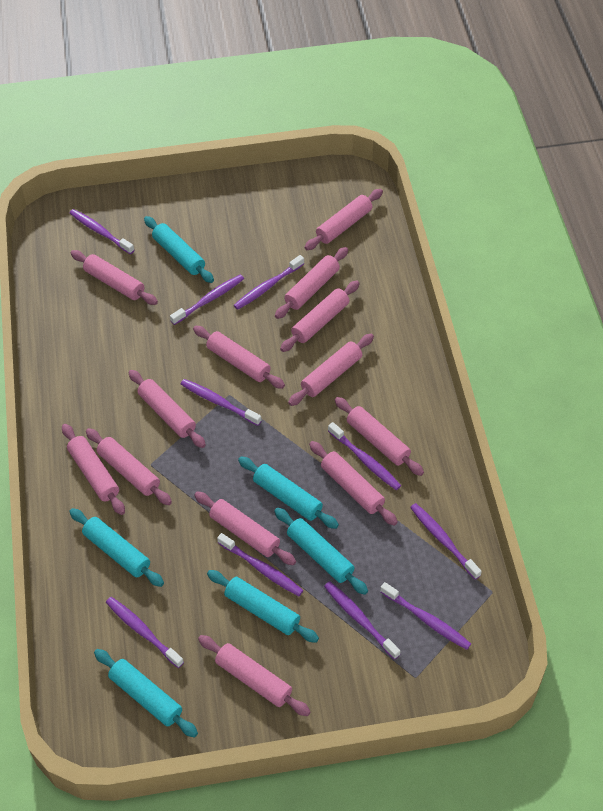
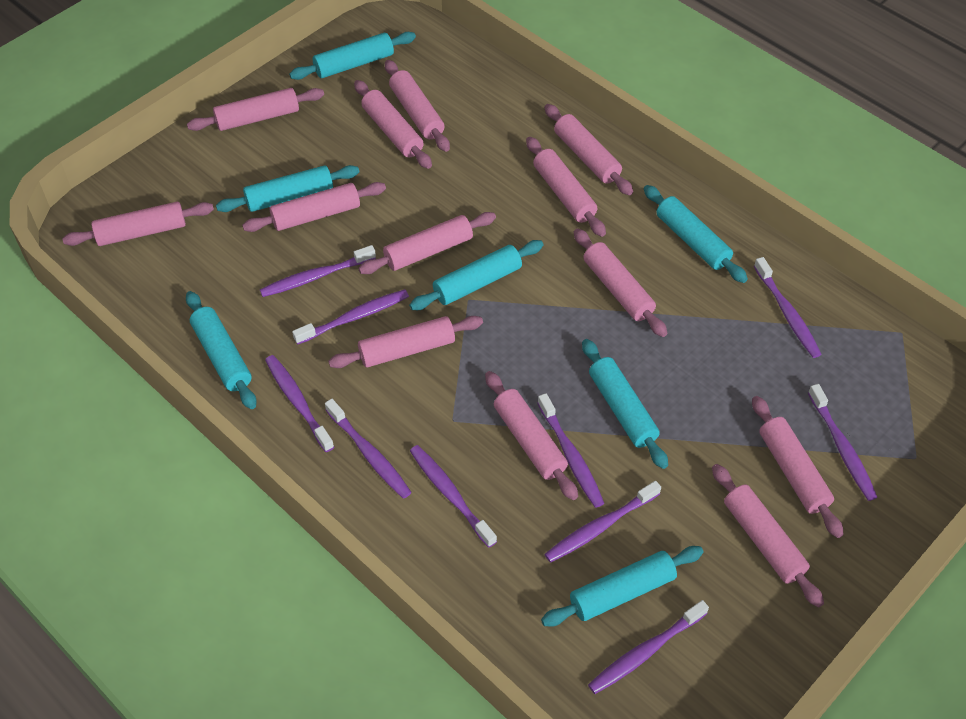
turquoise rolling pin: [69,508,164,587] [94,649,198,737] [144,216,214,283] [207,570,319,643] [238,457,339,529] [274,508,368,595] = 6 -> [186,291,257,409] [216,165,359,212] [289,32,416,80] [409,240,544,310] [541,546,703,627] [582,339,668,469] [644,185,748,283] = 7

